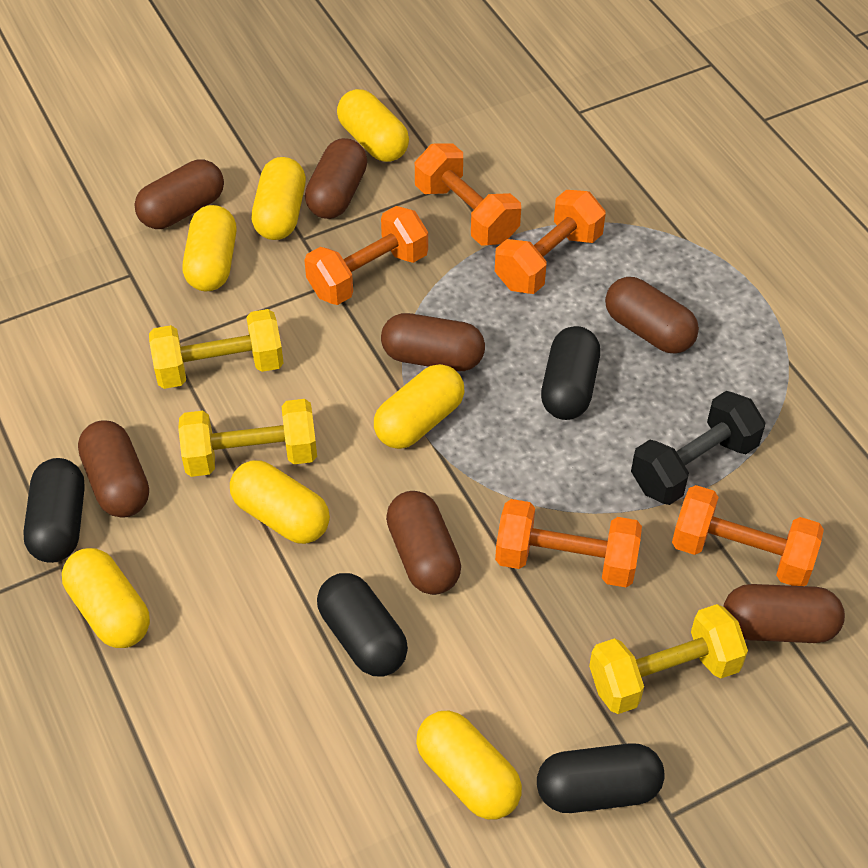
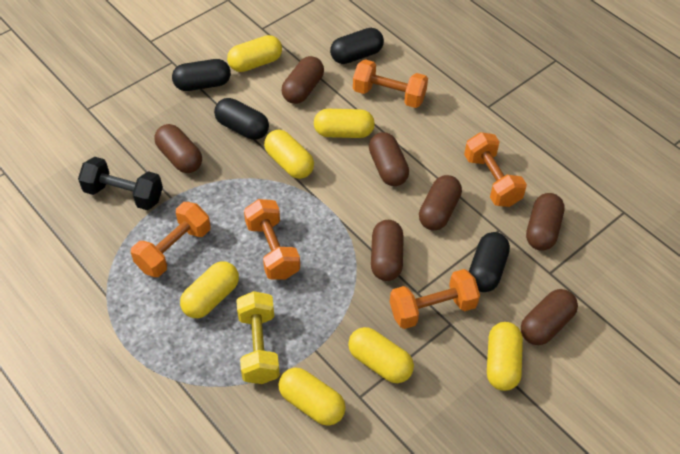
yellow dumbbell: [149,309,284,389] [178,399,317,477] [589,604,748,714] = 3 -> [236,291,280,384] = 1

